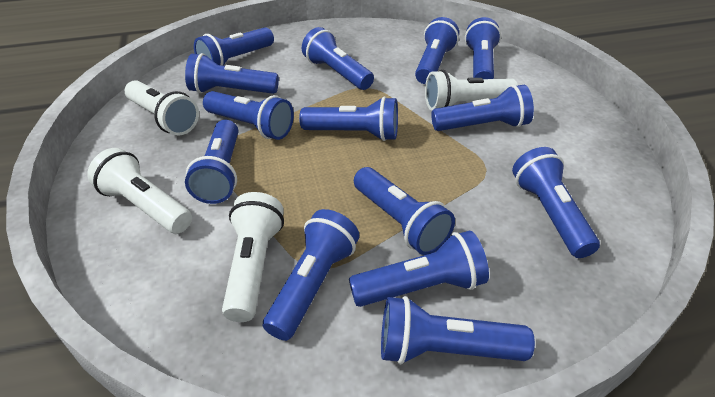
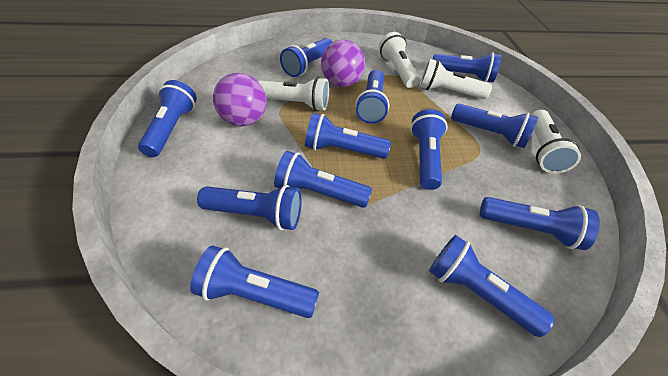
blue flashlight: [185,53,279,94] [185,120,238,204] [194,27,274,66] [203,91,294,140] [263,209,359,341] [299,97,398,141] [302,27,374,90] [349,231,489,307] [354,167,455,255] [381,296,535,365] [415,17,459,84] [431,85,534,131] [465,17,501,79] [512,147,600,258] = 14 -> [138,80,197,157] [190,245,319,318] [197,185,302,230] [274,151,372,208] [280,38,333,77] [305,113,391,159] [355,70,390,124] [410,109,448,190] [429,235,554,337] [433,52,501,82] [451,104,538,148] [480,197,600,250] = 12
purple ball: none = 0 -> [213,73,266,127] [321,40,365,87] = 2

